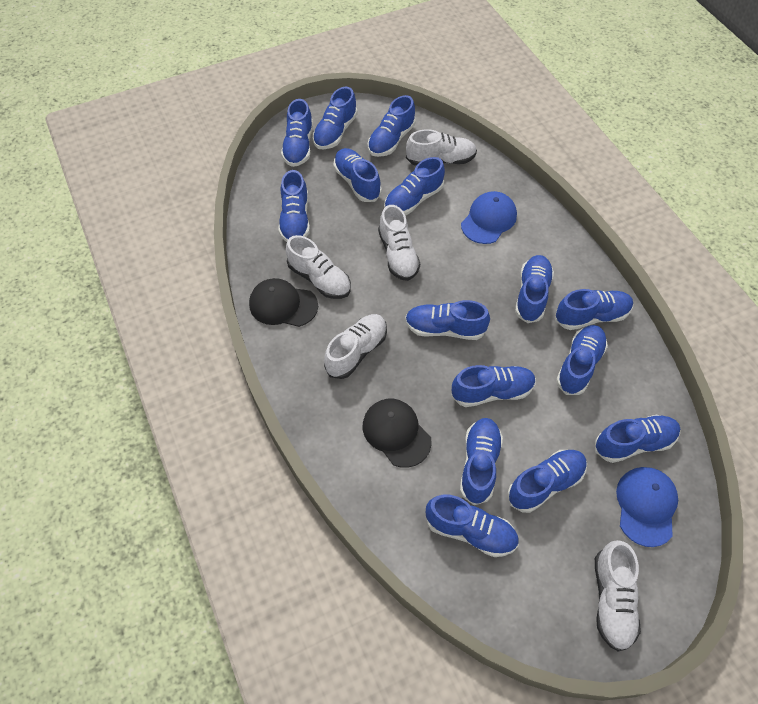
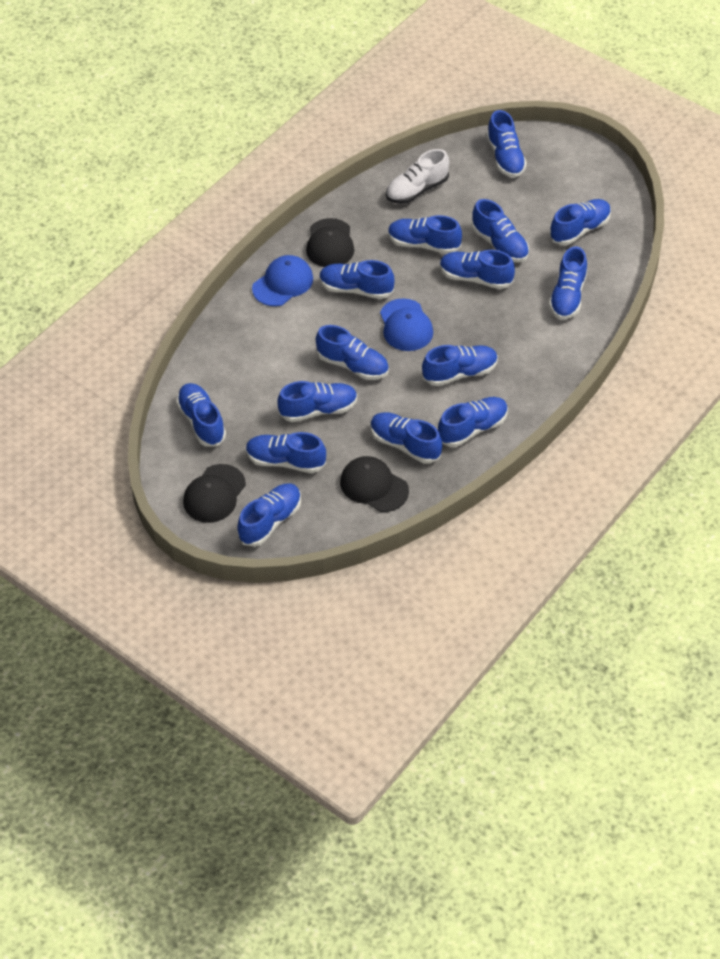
black cap: [249,278,318,327] [363,399,432,468] = 2 -> [183,464,246,523] [306,218,354,267] [340,456,409,512] = 3
white shoe: [286,235,351,299] [324,314,387,379] [378,205,420,281] [406,129,477,166] [595,540,641,652] = 5 -> [386,149,449,204] = 1

